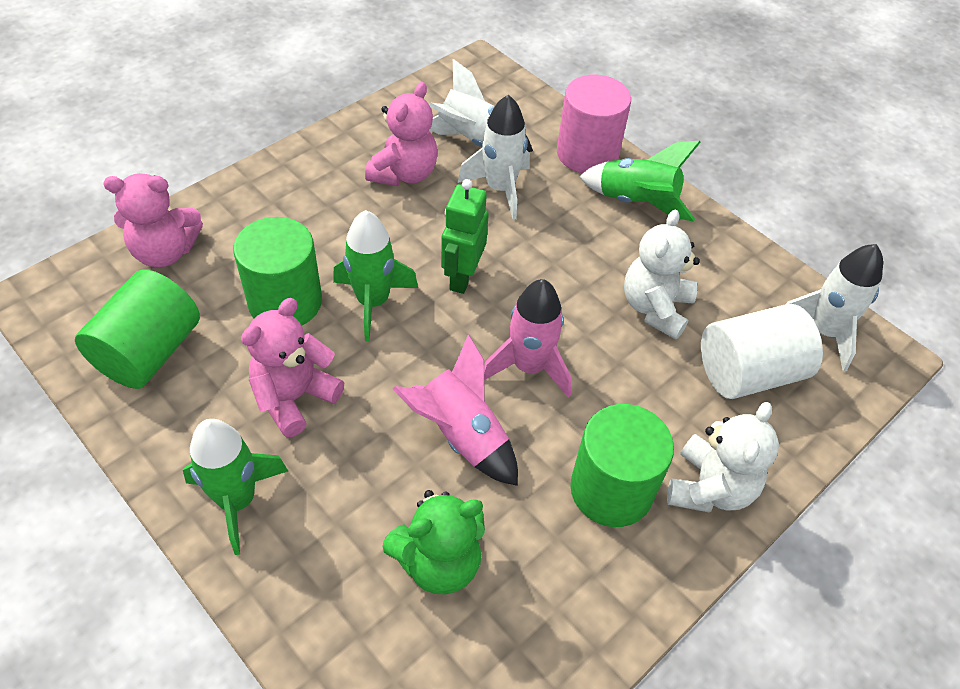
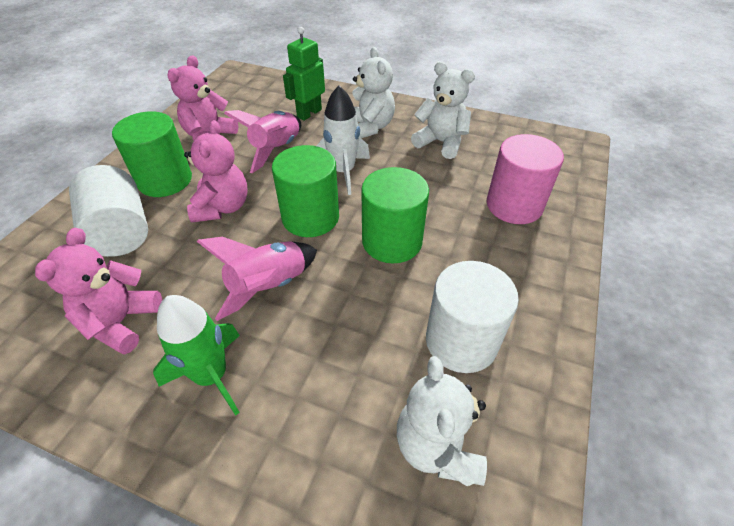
green rocket: [183,419,288,555] [333,210,418,342] [579,141,701,222] = 3 -> [153,295,240,416] = 1
green teddy bear: [382,490,485,594] = 1 -> none = 0
white cylinder: [701,304,823,399] = 1 -> [69,165,148,257] [426,261,519,373] = 2
white rocket: [429,59,533,152] [458,94,530,220] [786,244,883,372] = 3 -> [316,86,370,195] = 1
white teddy bear: [624,210,700,340] [667,402,779,512] = 2 -> [352,47,395,138] [397,356,487,486] [411,62,475,159] = 3

